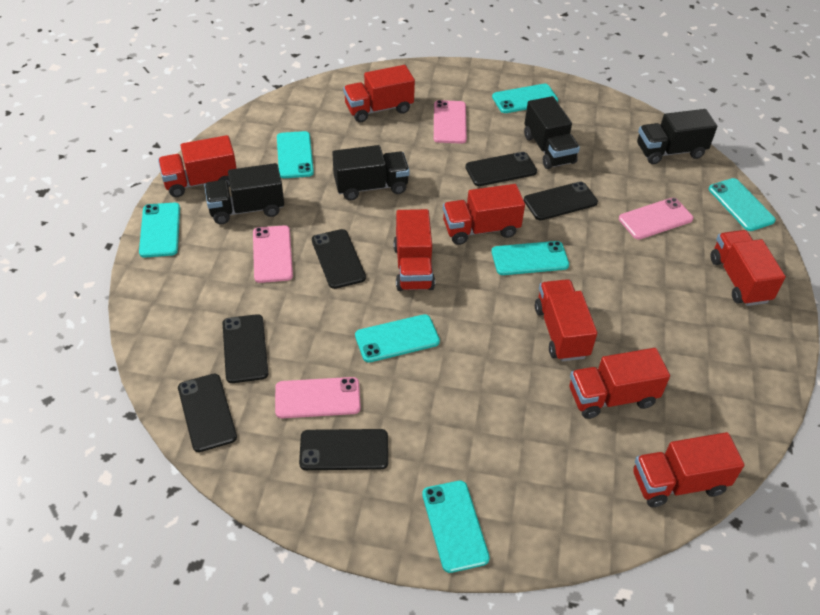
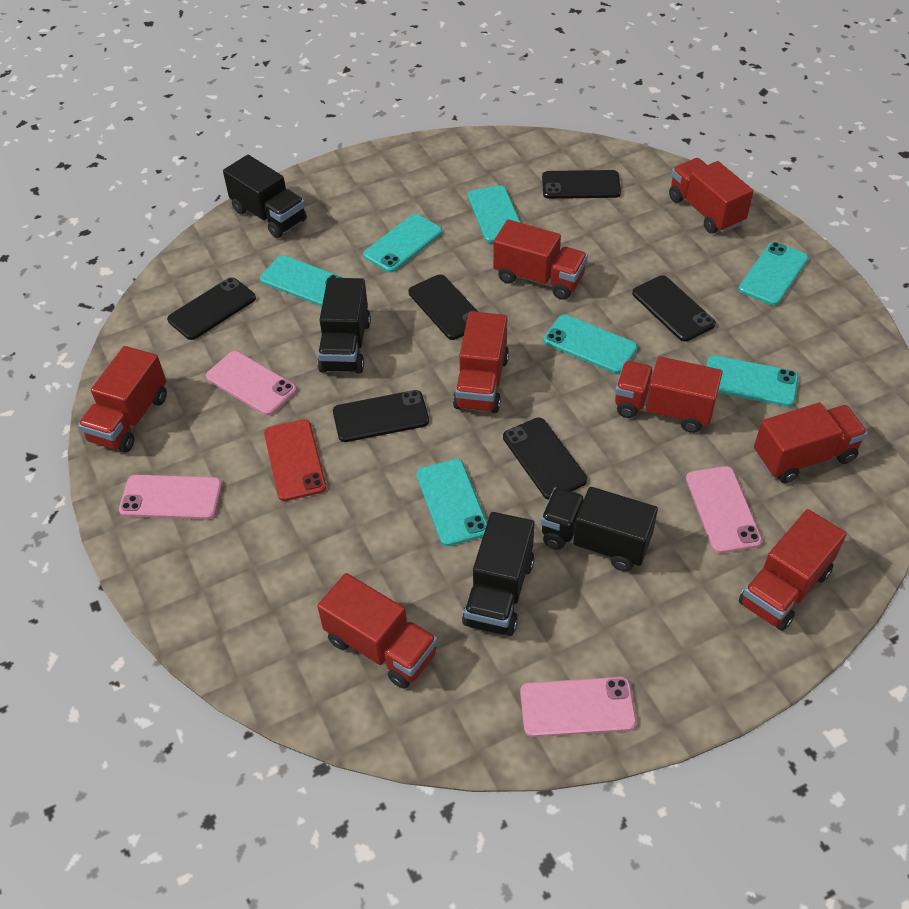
red phone: none = 0 -> [264,419,326,501] = 1

